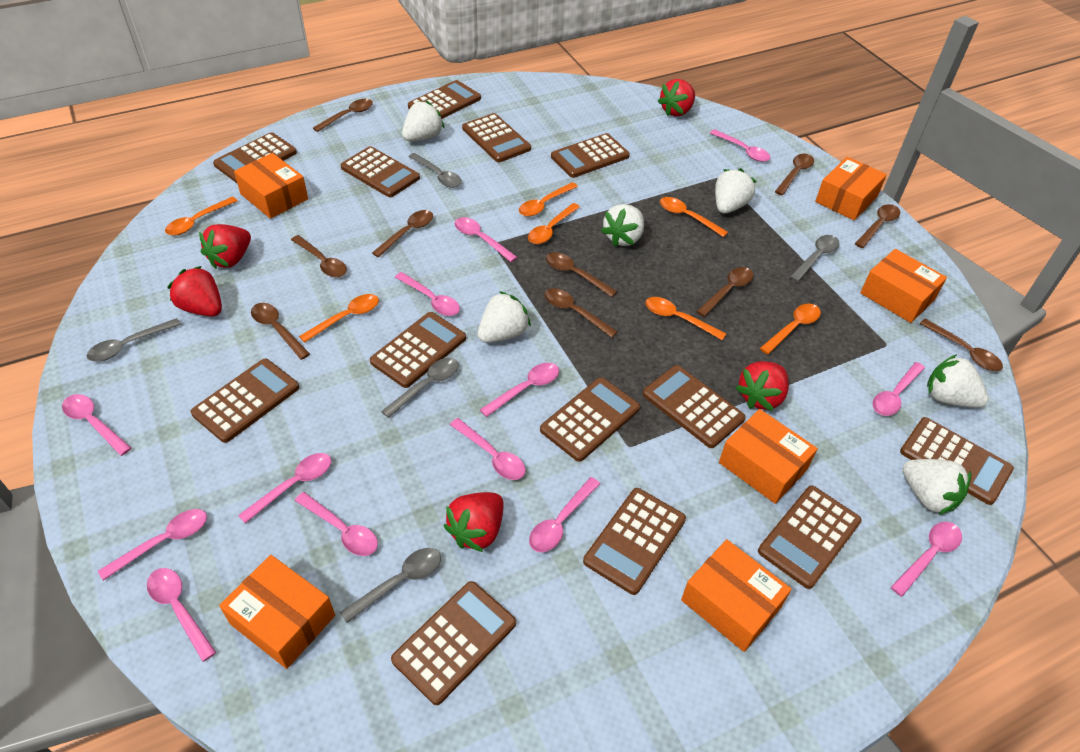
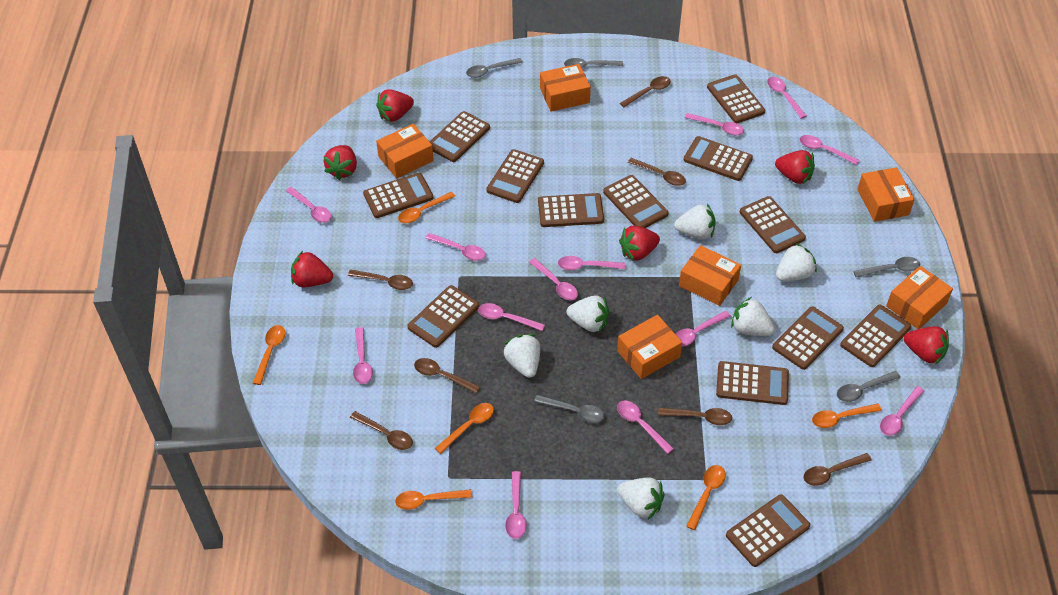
brown spoon: [251,303,310,360] [291,235,347,278] [313,99,373,132] [372,210,433,258] [544,288,618,338] [546,252,617,297] [696,267,753,317] [775,154,814,195] [855,204,900,248] [919,319,1003,371] = 10 -> [348,269,413,290] [350,411,413,450] [414,358,480,393] [620,76,671,107] [628,158,686,186] [658,408,732,425] [803,453,872,486] = 7
orange spoon: [165,196,238,236] [299,294,379,343] [519,182,578,217] [528,203,580,244] [645,297,726,340] [660,197,728,237] [760,304,821,354] = 7 -> [253,325,285,385] [395,489,472,510] [398,192,455,223] [435,403,494,454] [686,465,726,530] [812,404,882,428] = 6
red strawberry: [167,266,222,316] [199,224,251,269] [443,492,503,552] [657,79,695,117] [735,361,789,411] = 5 -> [291,251,333,287] [324,145,357,180] [376,89,414,122] [619,226,660,261] [775,150,815,184] [904,326,949,365] = 6

